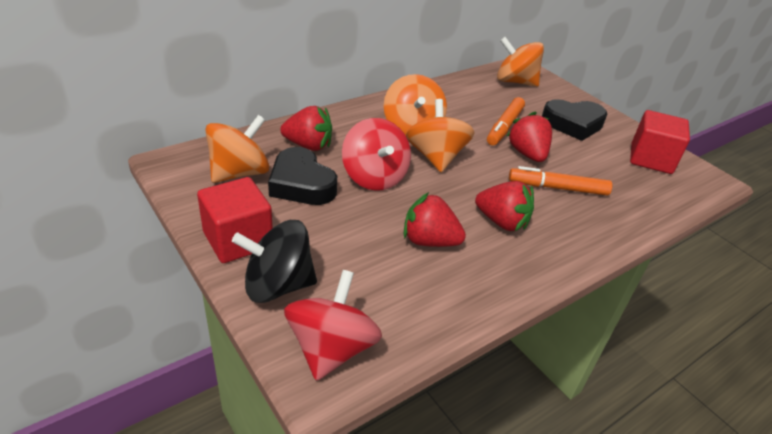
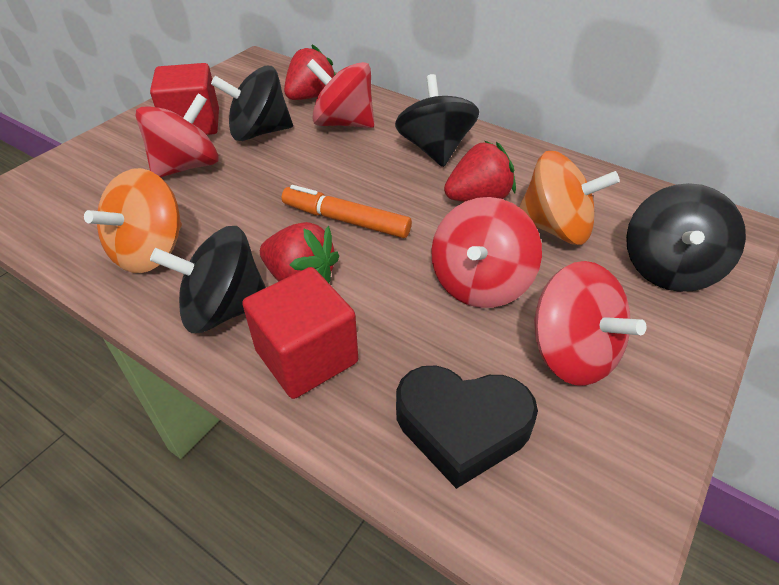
black heart: [268,147,337,205] [542,99,607,141] = 2 -> [396,365,538,489] = 1
black spinning top: [232,220,317,303] = 1 -> [150,226,266,333] [211,66,293,141] [395,74,479,167] [626,183,746,292] = 4
orange marker: [487,97,525,145] [509,166,612,196] = 2 -> [282,185,412,238] = 1
orange spinning top: [205,115,270,183] [384,74,447,136] [406,99,474,172] [497,37,544,87] = 4 -> [84,168,182,273] [519,151,620,245] = 2
red spinning top: [284,270,382,381] [342,118,411,191] = 2 -> [135,93,219,177] [307,59,374,128] [431,197,542,308] [534,261,647,386] = 4
red strawberry: [280,106,332,151] [404,192,466,247] [475,181,534,231] [507,111,552,162] = 4 -> [260,222,339,283] [284,44,336,100] [444,141,516,202] = 3

